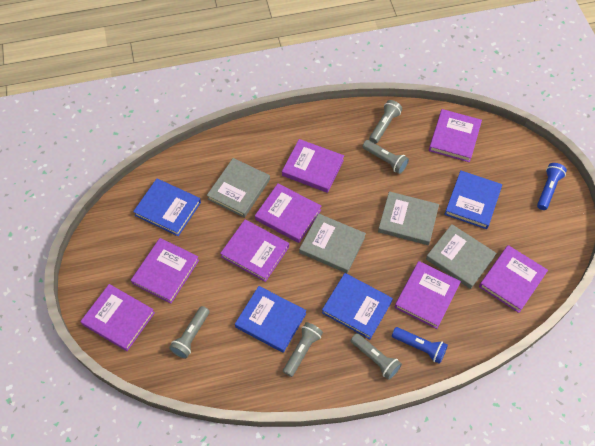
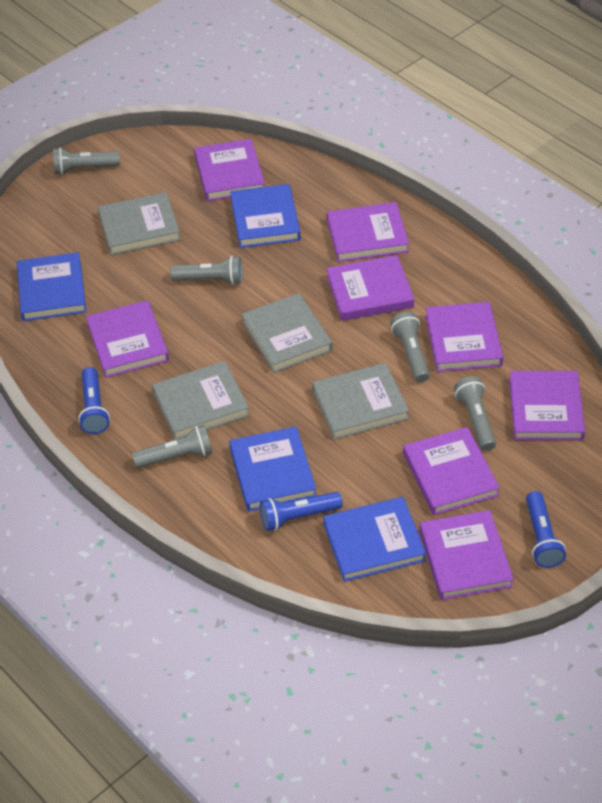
blue flashlight: [392,327,448,364] [537,163,567,210] = 2 -> [78,367,110,434] [260,492,343,531] [526,491,566,568] = 3

